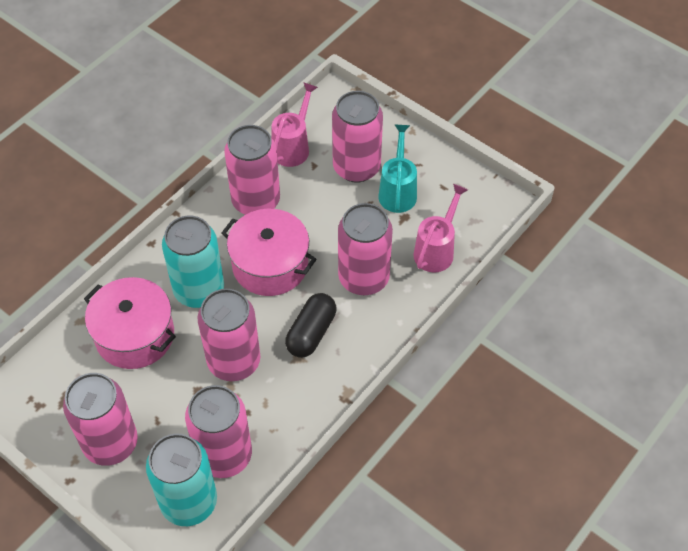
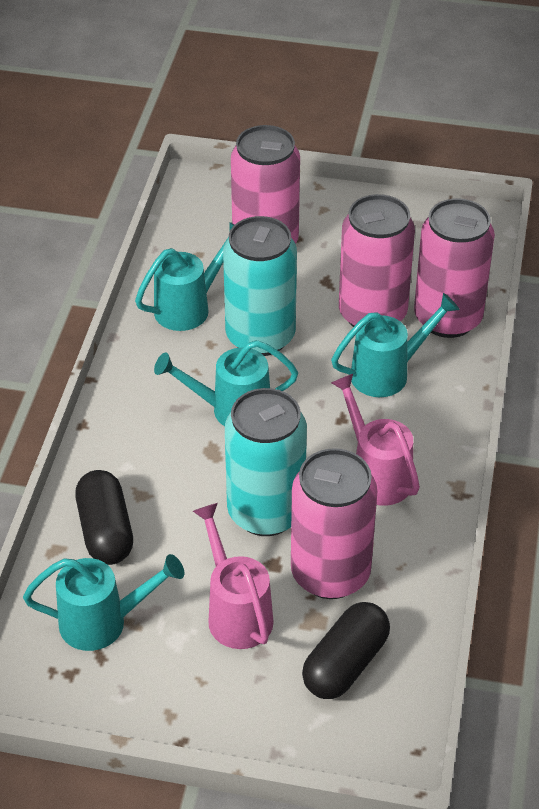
black capsule: [285,293,336,358] = 1 -> [75,470,133,565] [302,602,390,699] = 2
pink can: [63,373,138,466] [185,385,252,478] [198,289,260,381] [224,125,280,215] [332,91,383,183] [338,203,393,295] = 6 -> [231,125,300,244] [291,448,377,599] [339,194,415,327] [414,199,495,338] = 4
pink pot: [84,277,176,369] [222,209,316,296] = 2 -> none = 0
turquoise watering can: [378,125,417,213] = 1 -> [23,554,184,651] [135,222,234,331] [154,340,298,426] [331,293,460,397] = 4

